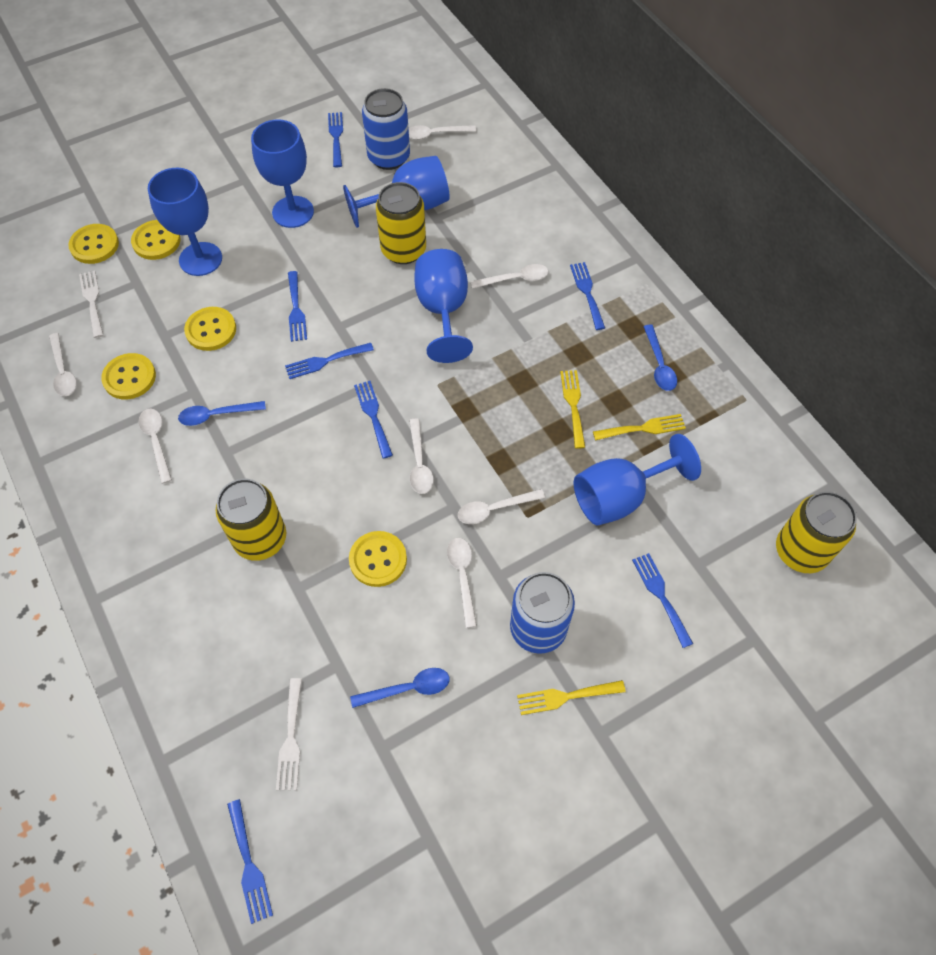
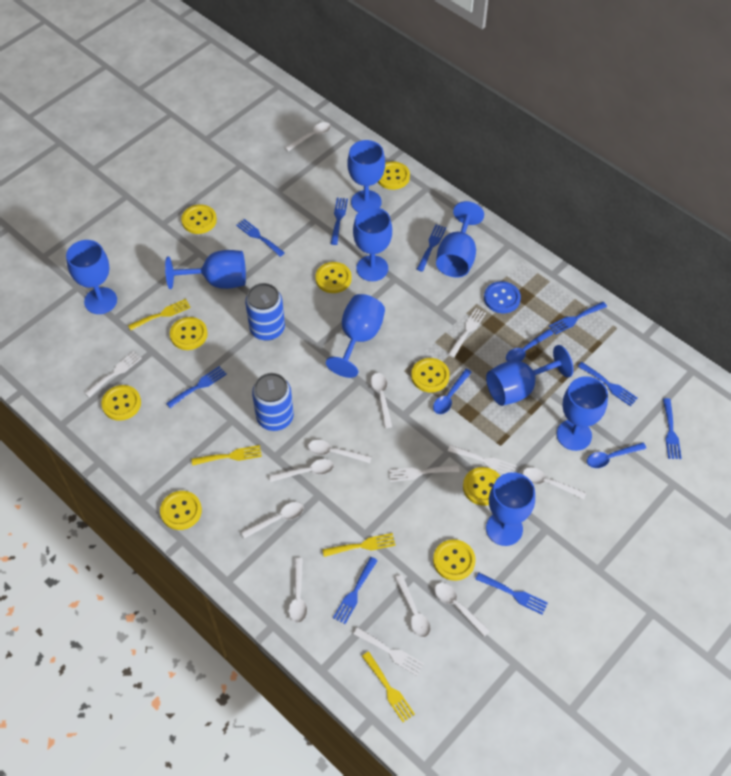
blue button: none = 0 -> [484,281,521,313] = 1
blue fork: [227,799,273,924] [285,343,374,379] [288,271,307,342] [328,112,343,168] [354,381,393,459] [570,262,605,330] [632,553,693,648] = 7 -> [166,366,227,408] [236,219,285,257] [330,198,348,245] [333,557,378,624] [417,224,446,272] [475,573,548,615] [549,302,607,335] [578,362,638,406] [663,398,682,459] = 9
blue goblet: [148,168,222,276] [251,120,314,228] [343,156,450,228] [414,249,473,363] [574,434,701,525] = 5 -> [66,240,117,314] [165,250,246,289] [326,294,385,378] [347,140,385,212] [353,207,392,281] [436,201,484,278] [486,345,574,406] [486,472,535,546] [557,376,608,451] = 9
white fork: [79,270,103,338] [276,678,302,790] = 2 -> [85,351,142,397] [353,627,424,676] [389,465,459,482] [448,308,486,358] [448,445,516,474] = 5
white spoon: [49,333,77,396] [138,409,172,484] [409,125,476,140] [409,419,434,494] [447,538,477,628] [458,489,545,524] [470,264,548,289] = 7 -> [241,502,304,538] [269,459,334,482] [285,122,331,151] [289,558,307,623] [308,440,372,463] [371,373,392,428] [395,575,431,638] [434,583,490,637] [523,468,586,499] = 9
yellow button: [68,224,119,264] [101,353,156,400] [131,220,180,260] [184,307,236,351] [349,531,407,587] = 5 -> [101,385,141,421] [160,491,202,530] [170,317,208,350] [181,204,217,234] [315,262,352,293] [378,162,410,190] [411,358,450,393] [433,539,476,581] [463,467,500,506] = 9
yellow can: [215,479,286,561] [376,182,426,264] [776,491,857,573] = 3 -> none = 0
yellow fork: [517,680,626,715] [560,370,585,449] [593,414,686,441] = 3 -> [128,299,191,330] [192,445,262,466] [322,533,396,557] [362,652,415,722] = 4

